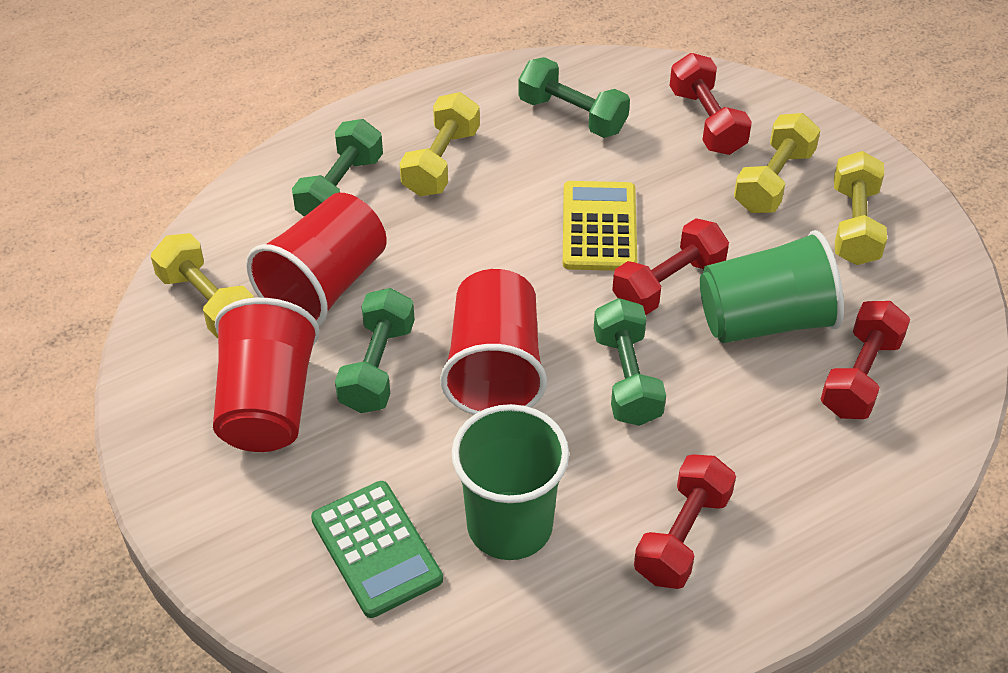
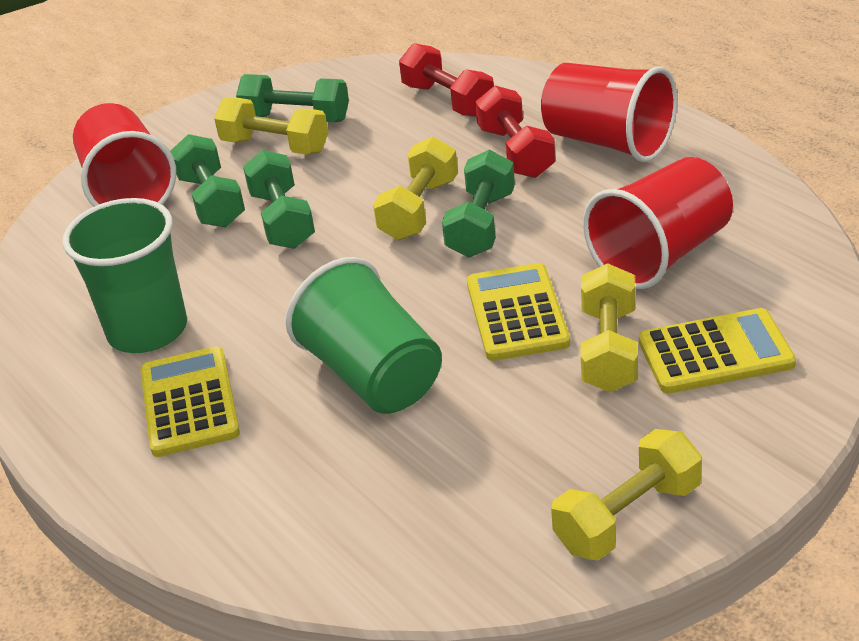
green calculator: [311,481,443,618] = 1 -> none = 0
red dumbbell: [612,218,729,315] [634,454,736,589] [669,53,752,155] [820,301,910,419] = 4 -> [399,43,494,117] [475,86,556,178] = 2
yellow calculator: [563,181,637,271] = 1 -> [140,346,240,457] [467,263,570,361] [639,308,796,393] = 3

